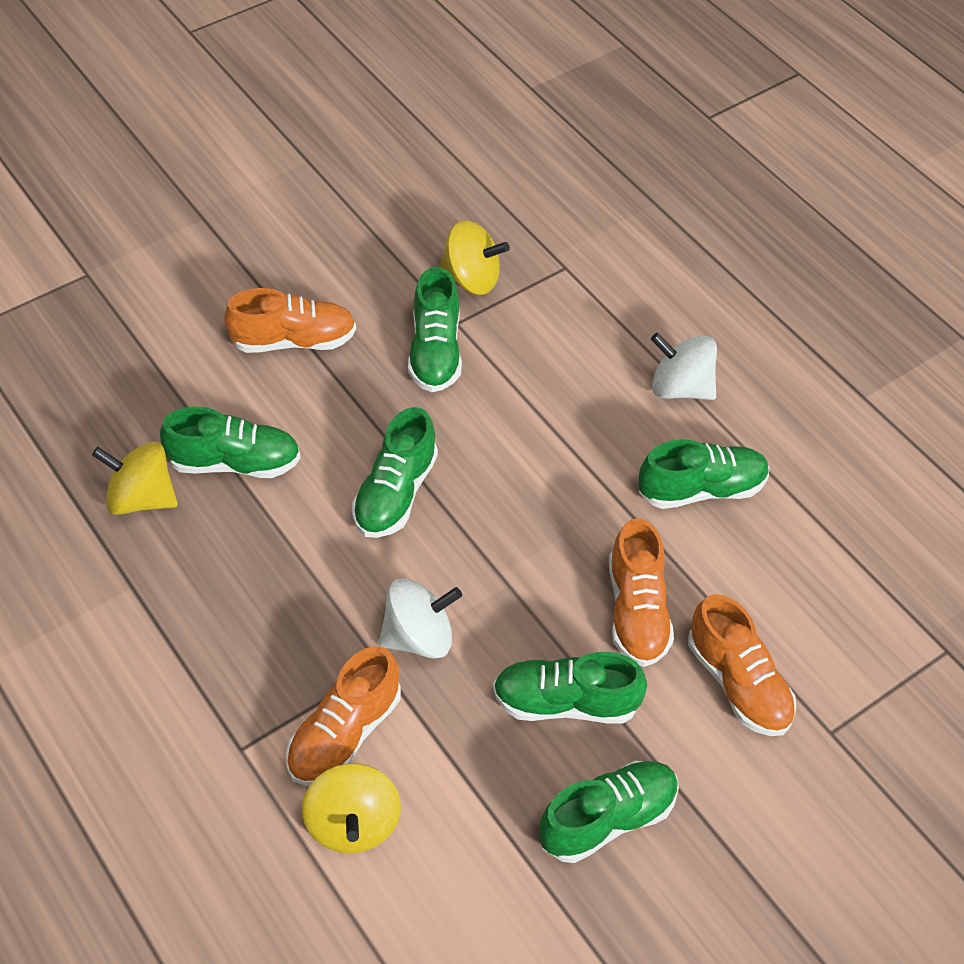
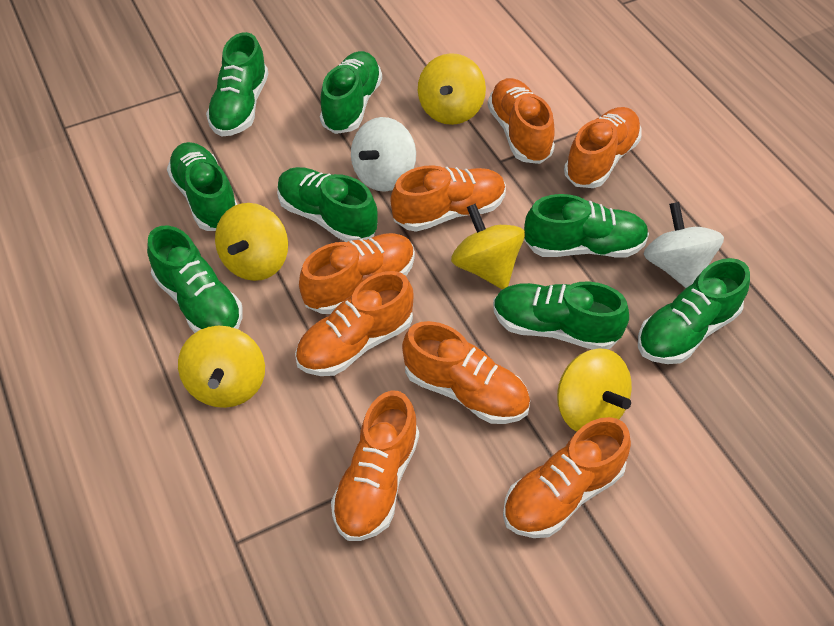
green shoe: [160,407,300,478] [352,407,438,538] [408,267,462,392] [493,652,647,724] [539,761,679,863] [639,439,770,509] = 6 -> [147,226,243,333] [167,142,237,231] [206,32,268,136] [277,167,378,242] [320,51,382,134] [493,281,629,349] [524,194,649,258] [638,258,750,364] = 8
orange shoe: [224,288,356,353] [286,646,401,786] [609,518,674,667] [688,594,796,736] = 4 -> [295,271,413,376] [299,233,415,314] [331,390,419,541] [391,165,506,232] [402,321,530,424] [488,78,555,164] [503,417,631,538] [564,107,642,188] = 8
yellow spinning top: [92,442,178,515] [302,763,401,853] [439,220,510,295] = 3 -> [178,326,265,408] [215,203,288,281] [418,53,486,125] [451,204,525,290] [557,348,632,432] = 5

